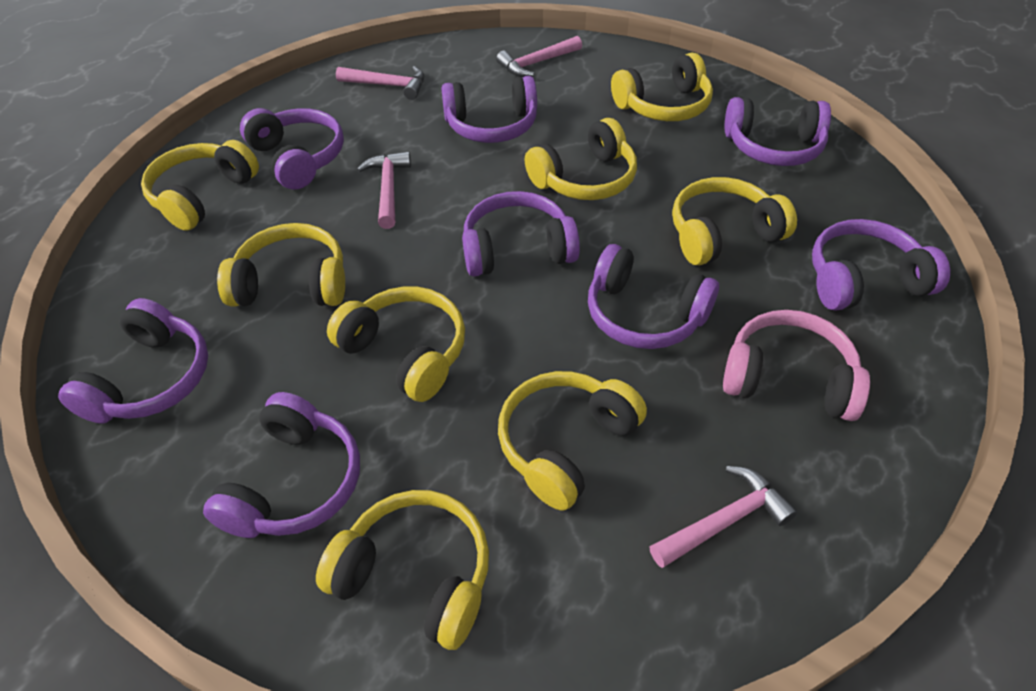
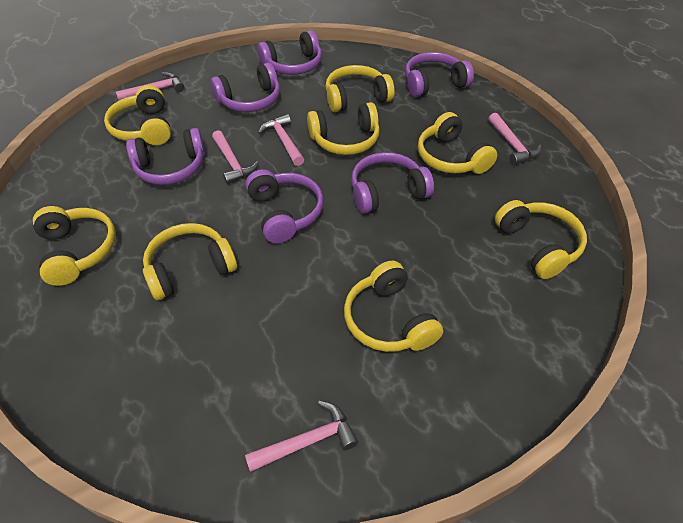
pink hammer: [336,66,424,100] [357,151,411,229] [496,36,582,77] [649,466,798,568] = 4 -> [116,72,184,100] [212,130,259,184] [245,401,358,472] [258,114,304,166] [488,113,542,165] = 5
pink headphones: [723,310,870,421] = 1 -> none = 0
purple headphones: [58,298,208,423] [203,392,360,538] [240,108,344,190] [441,76,537,143] [462,191,580,277] [588,244,719,349] [725,97,831,166] [812,219,950,311] = 8 -> [126,128,205,185] [210,62,280,112] [245,169,324,243] [257,30,322,75] [351,152,434,214] [405,52,474,97] = 6

